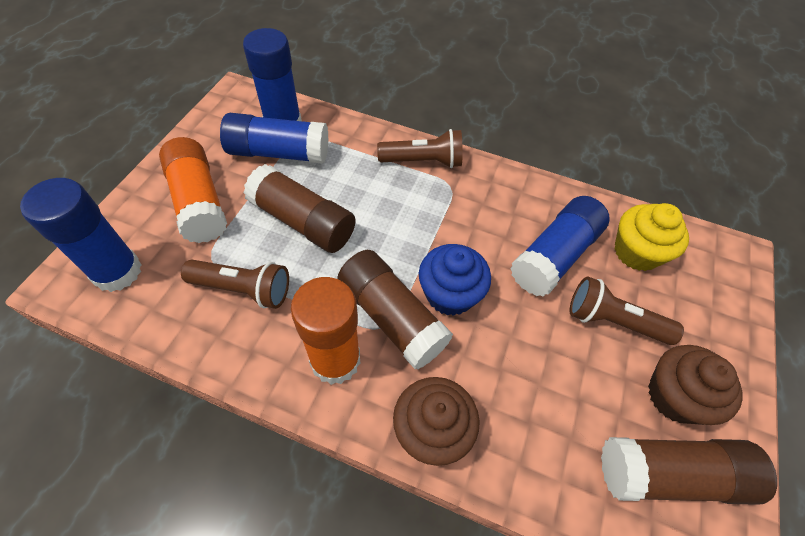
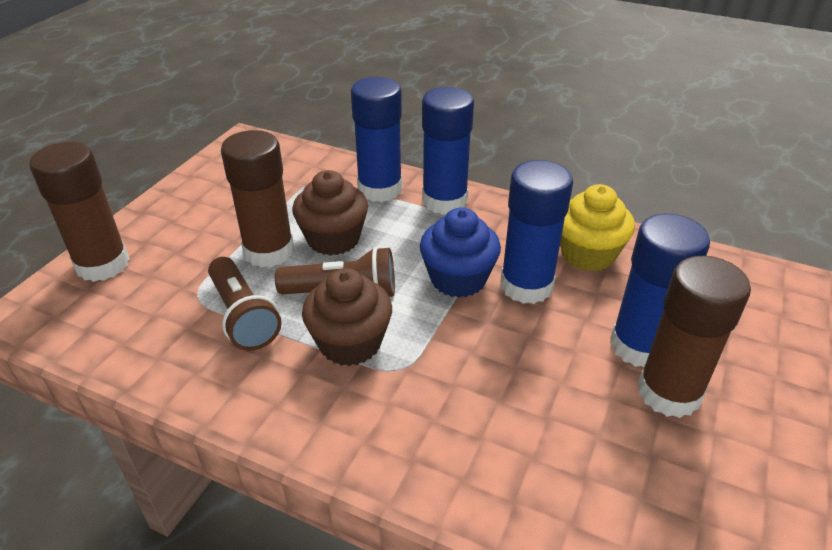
brown flashlight: [181,260,289,309] [377,129,463,168] [569,276,684,345] = 3 -> [208,257,282,351] [275,247,395,297] = 2
orange glue stick: [159,137,227,243] [291,277,360,385] = 2 -> none = 0

